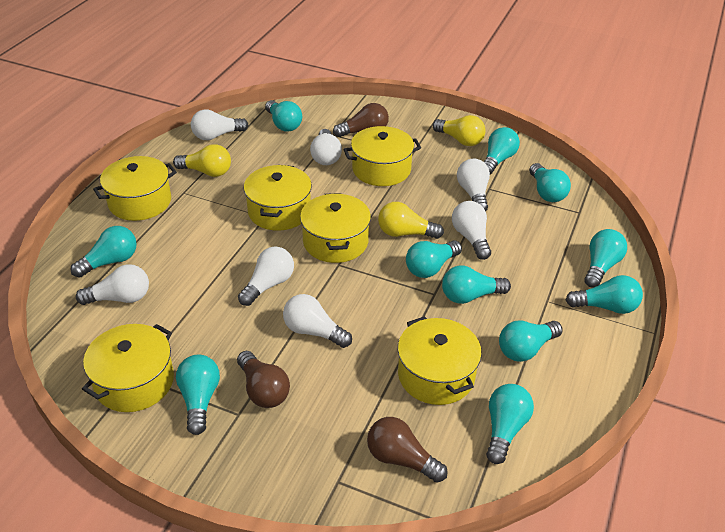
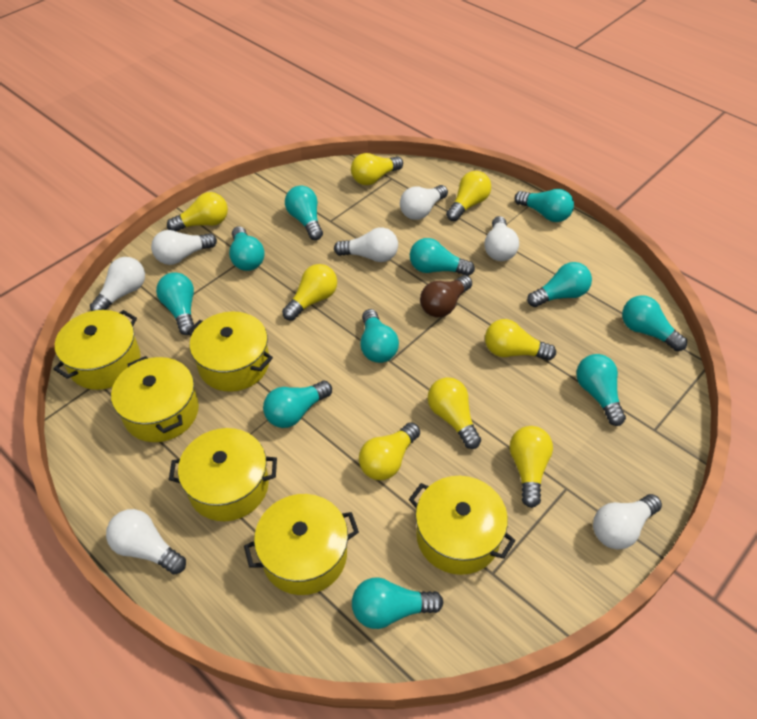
brown light bulb: [237,351,290,408] [333,103,389,137] [367,417,448,483] = 3 -> [420,275,472,317] = 1
yellow light bulb: [173,144,231,177] [378,202,444,239] [432,115,486,146] = 3 -> [167,192,228,231] [282,264,337,321] [351,153,403,185] [359,422,420,480] [427,377,481,449] [446,171,491,221] [485,319,556,360] [510,426,553,508] = 8

